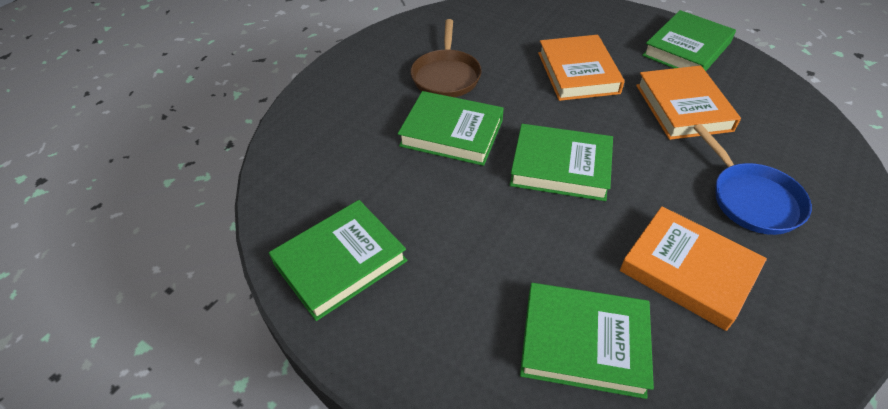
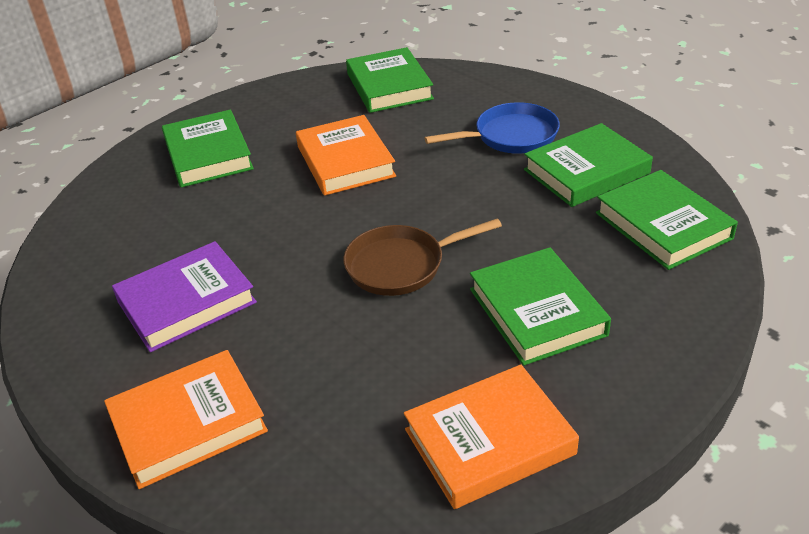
purple book: none = 0 -> [112,241,257,352] = 1

